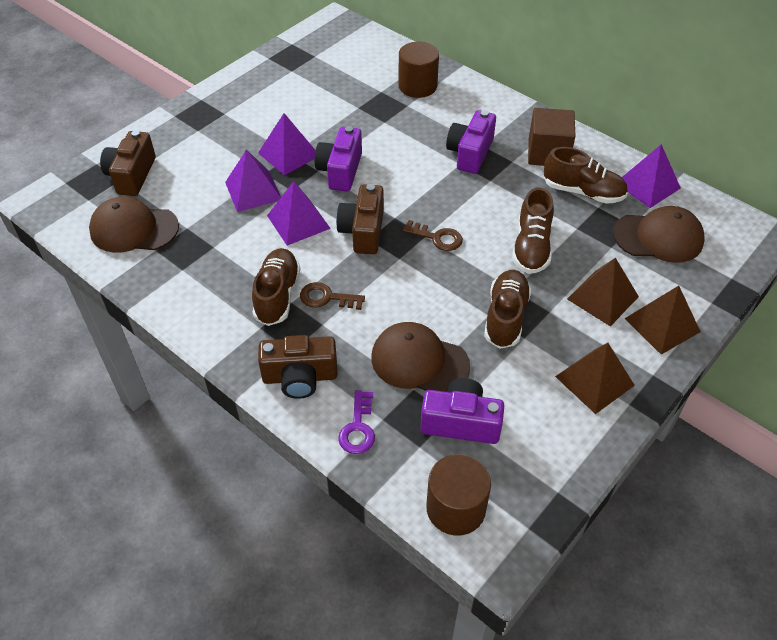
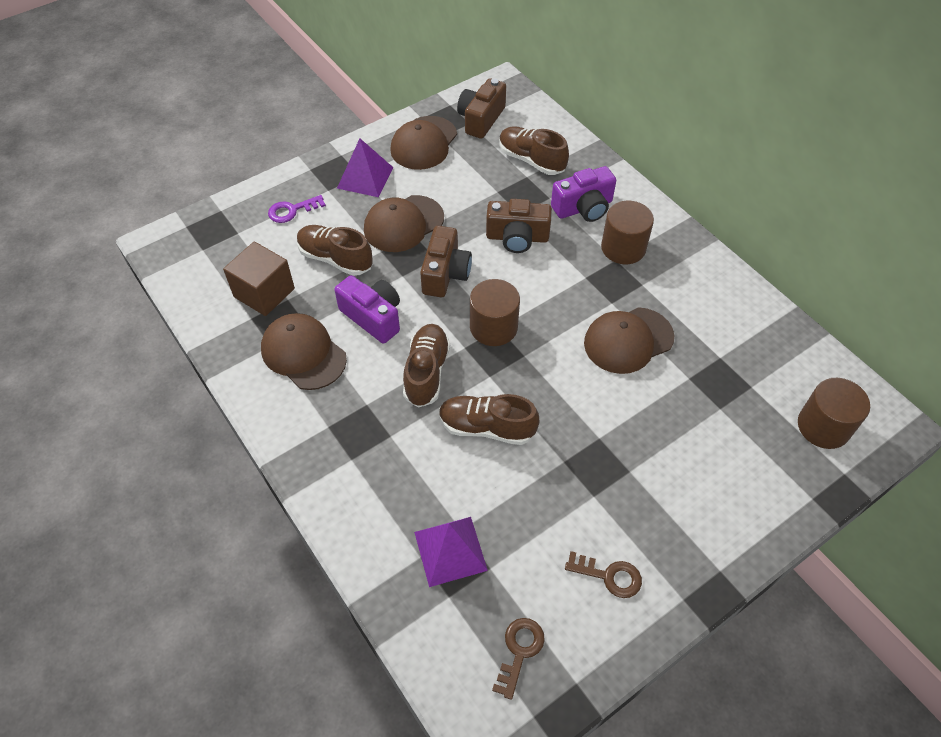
brown cap: [89,197,179,253] [371,322,470,392] [613,206,705,263] = 3 -> [261,313,347,390] [364,195,444,252] [390,116,457,170] [584,307,674,374] = 4
brown cylinder: [398,42,439,98] [426,454,491,535] = 2 -> [470,279,520,346] [601,201,654,264] [798,378,870,449] = 3
brown pyramid: [555,343,635,414] [567,258,639,326] [624,286,701,355] = 3 -> none = 0
purple camera: [314,126,362,192] [420,378,504,444] [446,110,496,174] = 3 -> [334,275,400,343] [551,166,616,222] = 2
purple pyramid: [225,149,281,212] [258,113,315,175] [267,181,331,246] [622,144,681,208] = 4 -> [337,139,393,197] [414,517,488,587] = 2

